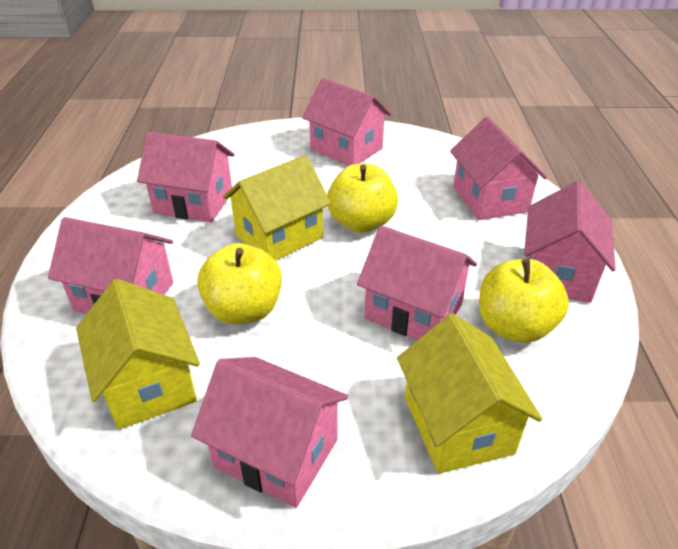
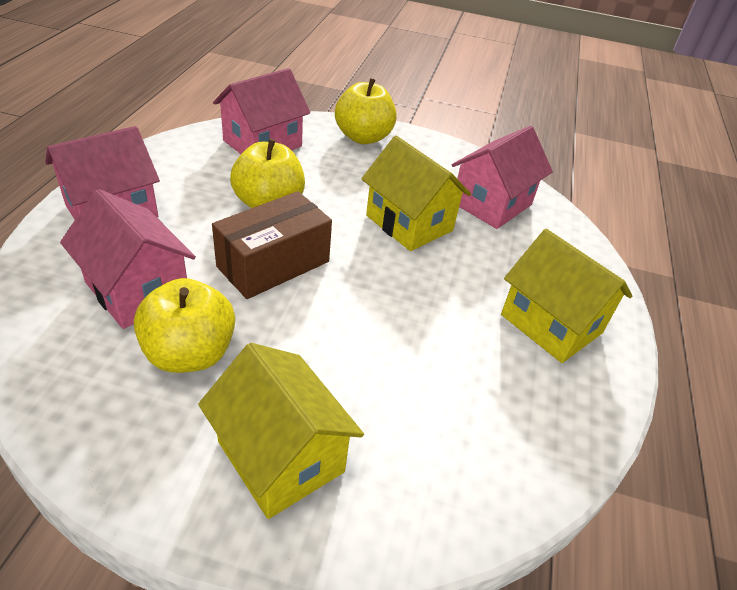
brown box: none = 0 -> [212,191,332,299] = 1
pink house: [48,217,173,314] [137,132,234,222] [191,357,348,508] [302,78,391,166] [357,226,477,340] [450,117,547,220] [524,181,616,303] = 7 -> [45,126,160,220] [60,189,196,329] [213,68,310,154] [452,126,553,229] = 4

